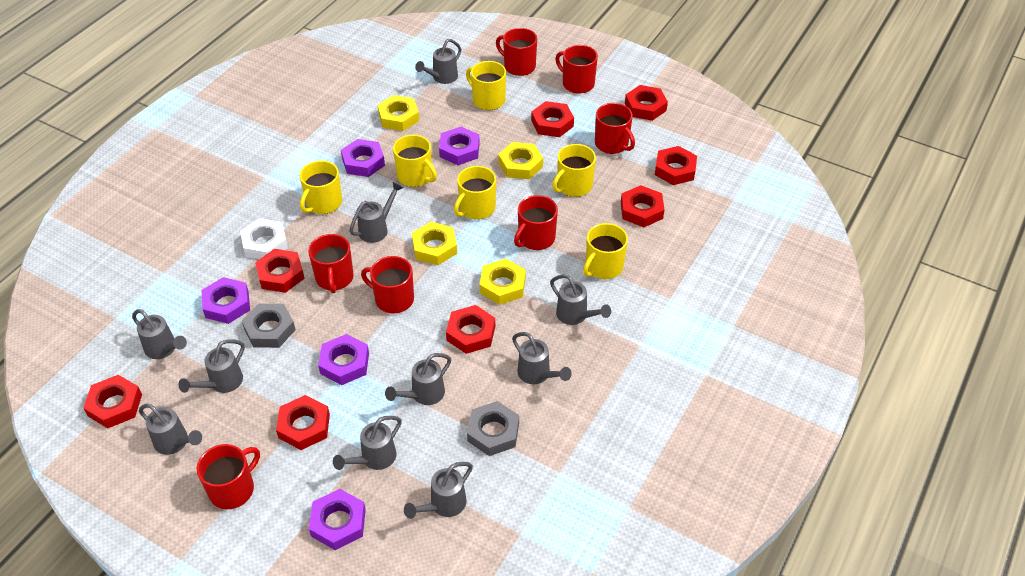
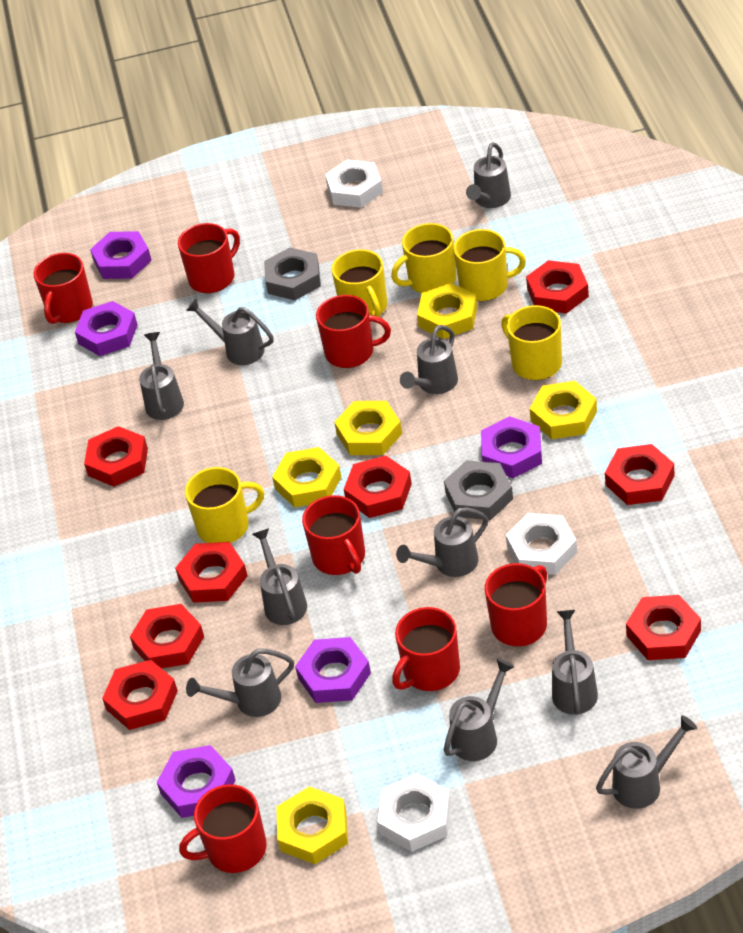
white nut: [240,218,288,259] = 1 -> [325,160,383,208] [378,773,451,852] [506,513,577,575] = 3
yellow mug: [300,161,342,214] [393,135,437,187] [454,166,496,220] [466,61,506,110] [552,144,596,197] [583,223,628,279] = 6 -> [185,467,264,543] [332,249,387,317] [391,223,456,293] [453,229,526,301] [501,305,562,380] = 5
yellow nut: [378,95,419,131] [412,222,457,265] [479,259,526,305] [498,142,543,179] = 4 -> [272,447,341,508] [276,786,348,864] [334,401,402,455] [417,283,477,339] [530,381,597,439] = 5

